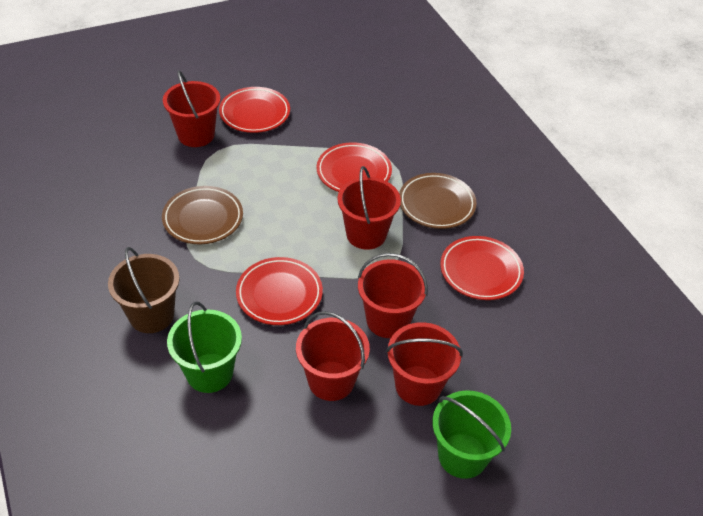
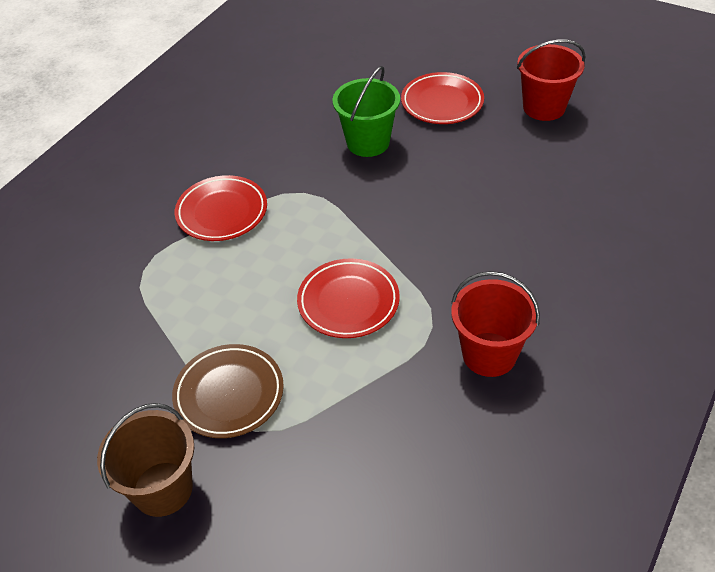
brown plate: [162,186,243,244] [399,173,477,229] = 2 -> [172,344,284,438] = 1
green bucket: [167,302,242,393] [432,390,511,479] = 2 -> [333,66,400,157] = 1
red bucket: [163,71,221,147] [296,311,370,401] [337,166,401,250] [358,253,428,338] [386,322,463,406] = 5 -> [451,271,540,377] [517,39,586,121] = 2
red plate: [219,87,290,133] [236,257,323,325] [317,142,392,192] [440,236,524,300] = 4 -> [175,175,267,241] [297,258,400,338] [401,72,484,124] = 3

